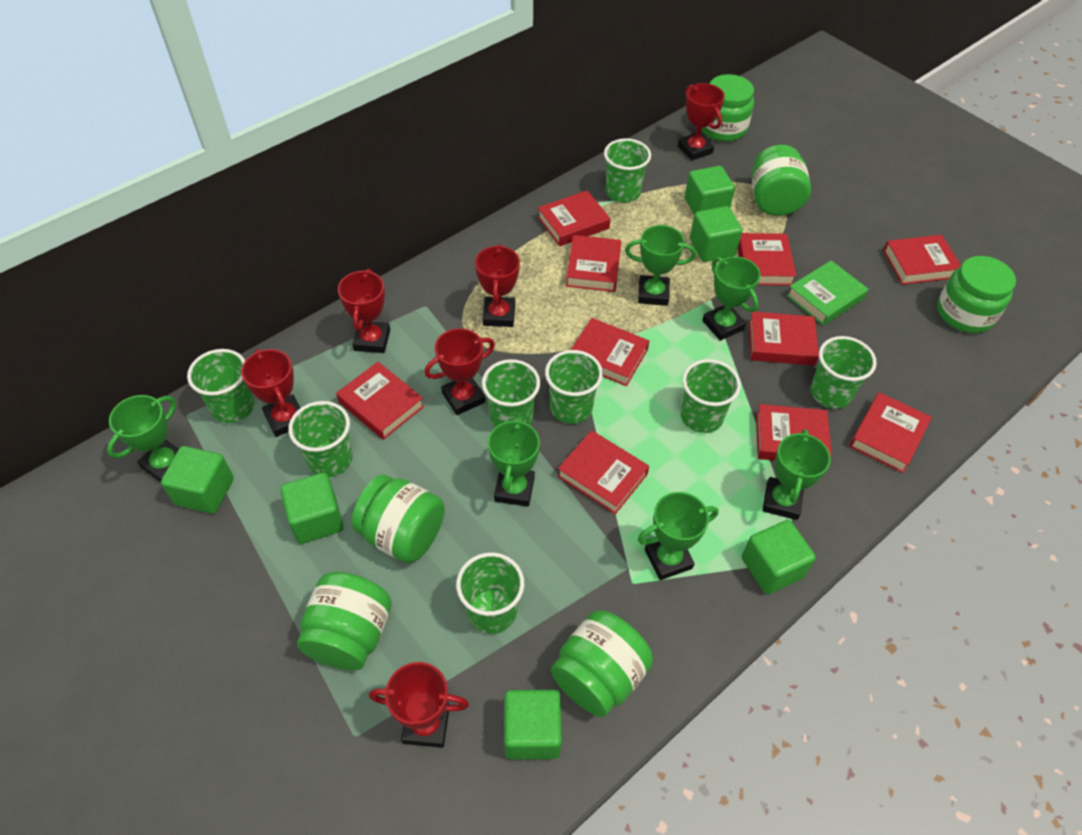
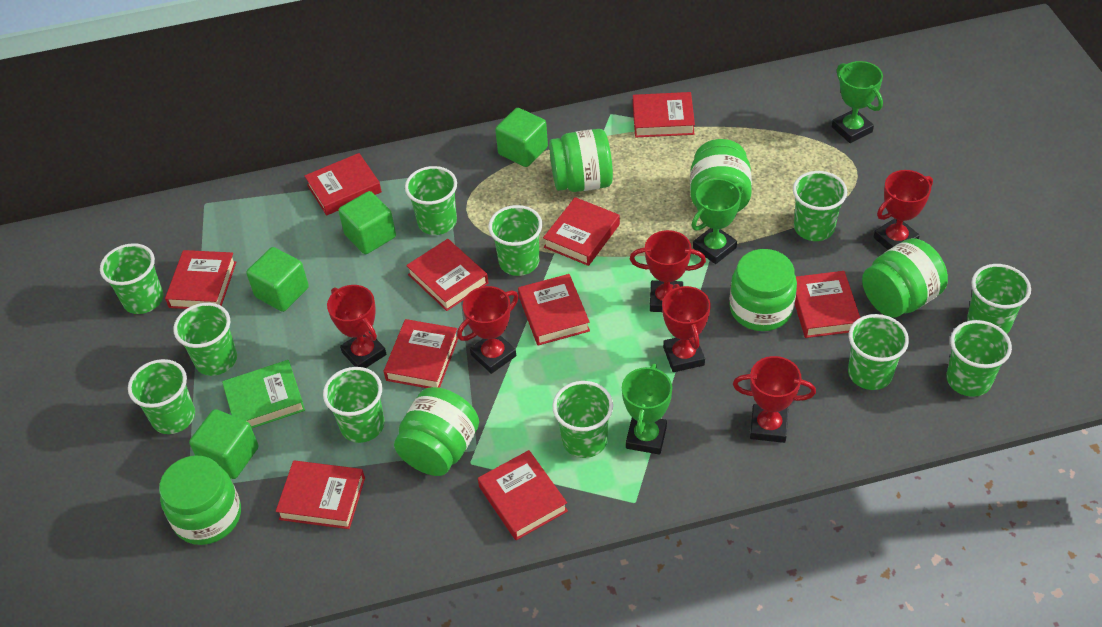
green cube: [161,446,234,514] [280,473,344,544] [504,690,562,760] [685,166,735,215] [690,206,742,262] [742,520,816,594] = 6 -> [189,409,259,479] [246,247,309,312] [338,191,396,254] [495,108,548,167] = 4
green cup: [187,349,255,423] [288,401,353,477] [456,552,524,634] [482,359,540,427] [545,350,603,424] [604,138,651,203] [681,359,741,433] [810,336,877,409] = 8 -> [100,243,163,314] [128,359,195,434] [173,303,237,376] [323,367,384,443] [405,166,457,235] [488,205,542,276] [552,381,613,458] [793,171,847,241] [848,314,909,390] [946,320,1012,397] [967,264,1031,334] = 11
green trophy: [107,395,179,482] [488,416,540,507] [625,225,696,306] [638,492,718,580] [702,256,761,341] [762,429,831,520] = 6 -> [622,364,672,455] [691,179,743,264] [832,61,883,143] = 3

